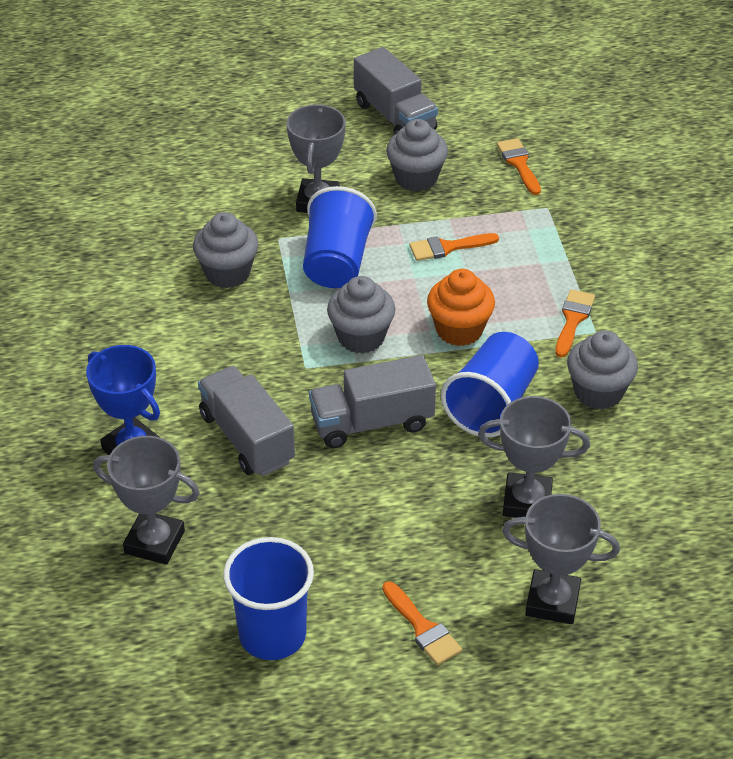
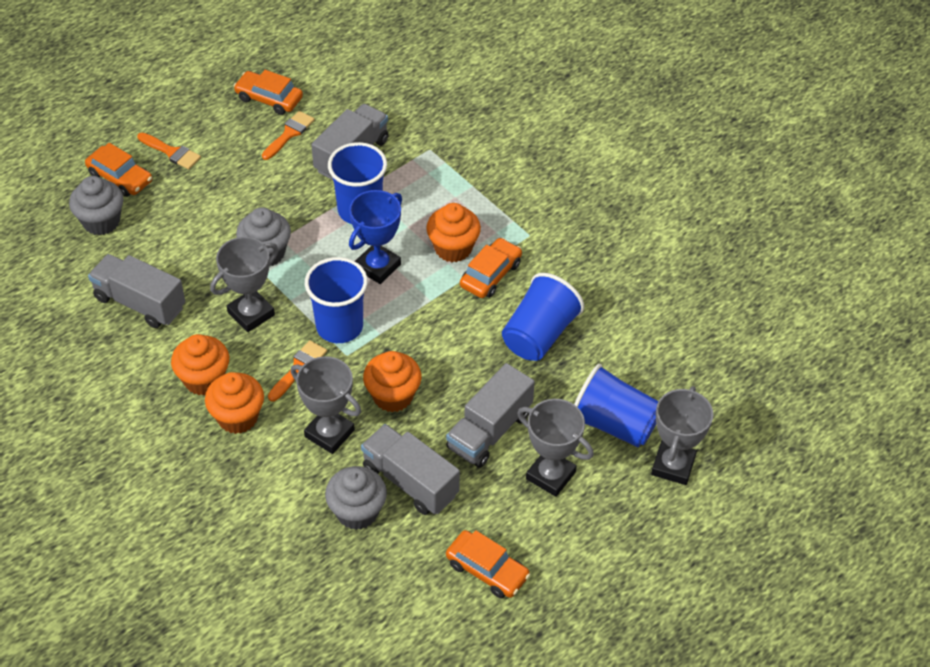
blue cup: [223,537,314,660] [303,186,377,288] [441,332,539,437] = 3 -> [305,257,368,343] [328,142,387,224] [502,273,584,361] [574,364,659,447] = 4
grey cupcake: [193,212,259,288] [327,276,395,354] [386,119,448,192] [567,330,638,410] = 4 -> [69,176,124,235] [236,207,291,266] [325,466,387,530] = 3
grey truck: [198,366,295,476] [309,355,436,448] [354,47,438,135] = 3 -> [88,254,185,328] [311,104,389,180] [361,424,460,515] [446,363,535,468] = 4
orange brush: [382,581,462,665] [409,233,499,261] [497,138,541,195] [555,289,595,357] = 4 -> [137,133,201,169] [262,111,315,160] [268,340,327,402] = 3
orange car: none = 0 -> [85,143,152,197] [234,70,303,115] [446,530,530,598] [460,238,522,298] = 4
orange cupcake: [427,269,495,346] = 1 -> [171,334,229,396] [205,372,264,434] [363,351,421,412] [426,203,481,262] = 4

